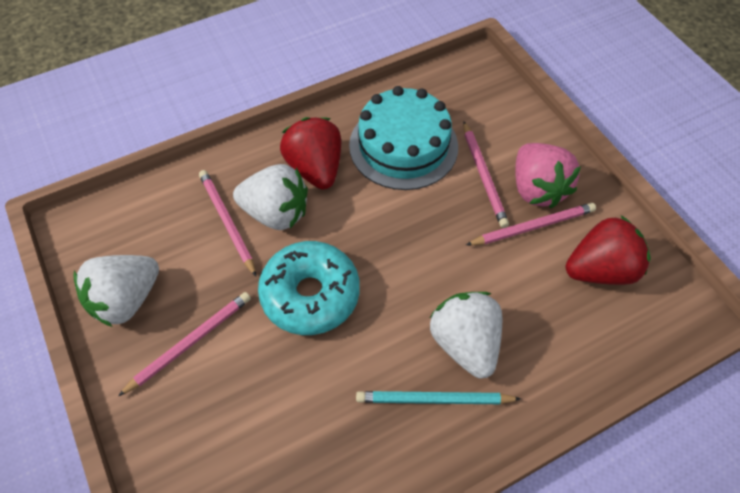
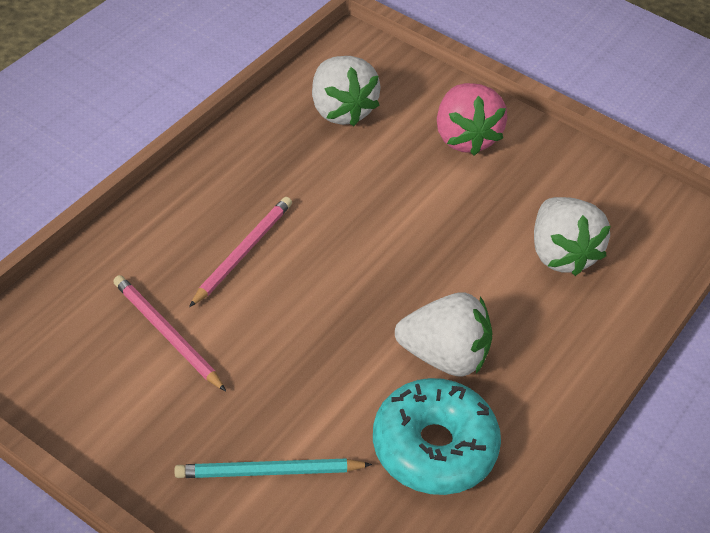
pink pencil: [118,292,251,396] [199,170,256,276] [463,121,509,228] [466,203,596,245] = 4 -> [113,275,226,391] [189,197,292,307] = 2
red strawberry: [280,117,341,190] [566,216,651,285] = 2 -> none = 0
turquoise cake: [349,86,458,190] = 1 -> none = 0

